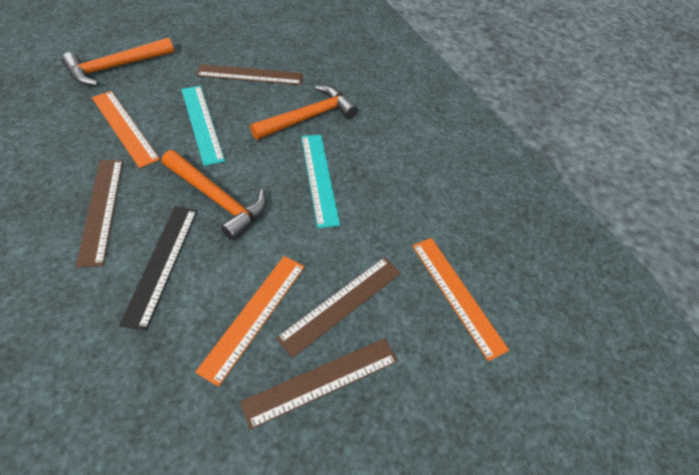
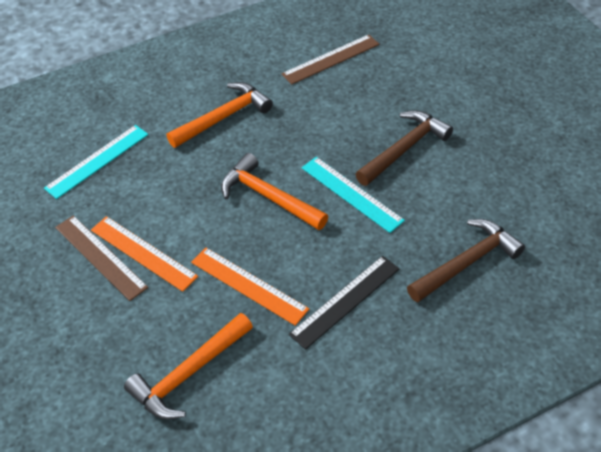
brown hammer: none = 0 -> [355,110,453,186] [407,219,525,302] = 2
brown ruler: [76,160,123,268] [196,64,303,85] [240,338,398,430] [276,257,401,358] = 4 -> [55,215,148,301] [282,35,380,85] = 2
orange ruler: [92,91,160,168] [195,256,305,387] [412,238,509,361] = 3 -> [91,216,198,292] [191,247,309,326] = 2

